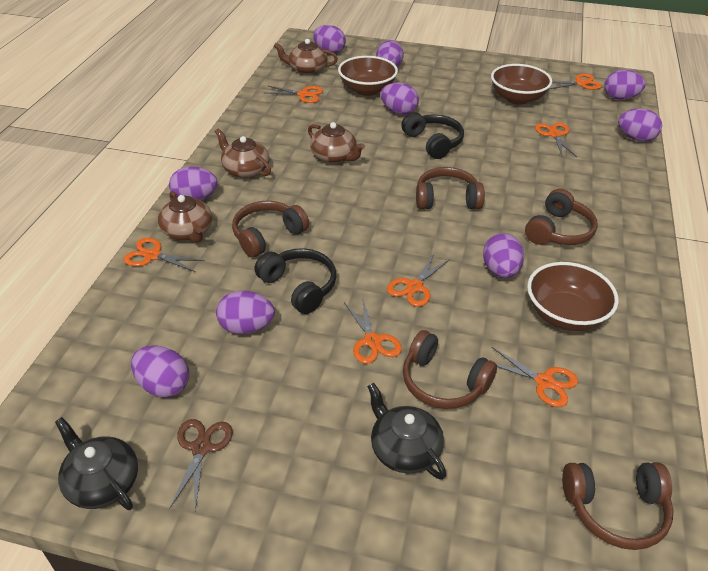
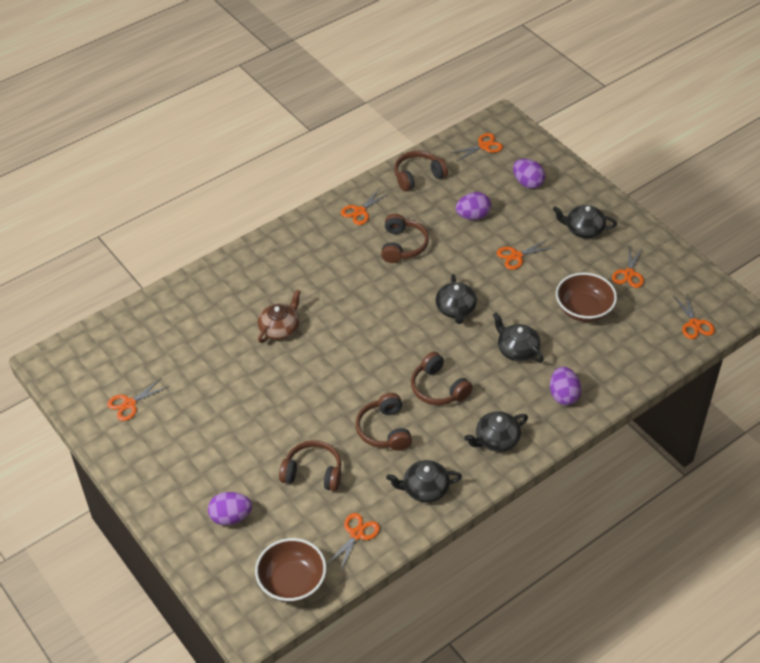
black headphones: [254,248,336,314] [401,112,464,159] = 2 -> none = 0
black teapot: [55,417,138,510] [367,383,446,480] = 2 -> [386,460,462,503] [436,274,477,324] [464,411,528,452] [492,312,543,362] [553,205,617,238] = 5
brown bowl: [338,56,398,96] [491,64,552,105] [527,262,619,331] = 3 -> [255,538,326,603] [556,272,617,322] = 2
brown scissors: [169,419,233,511] = 1 -> none = 0
brown teapot: [158,191,212,243] [215,129,271,178] [274,39,338,75] [308,122,365,163] = 4 -> [258,290,301,343] = 1
purple egg: [131,345,189,397] [169,166,217,200] [216,291,275,334] [313,25,346,54] [376,40,404,67] [381,83,419,115] [483,233,524,278] [604,70,646,100] [618,108,662,142] = 9 -> [208,492,252,525] [456,192,491,220] [513,159,545,189] [550,367,581,405] = 4

